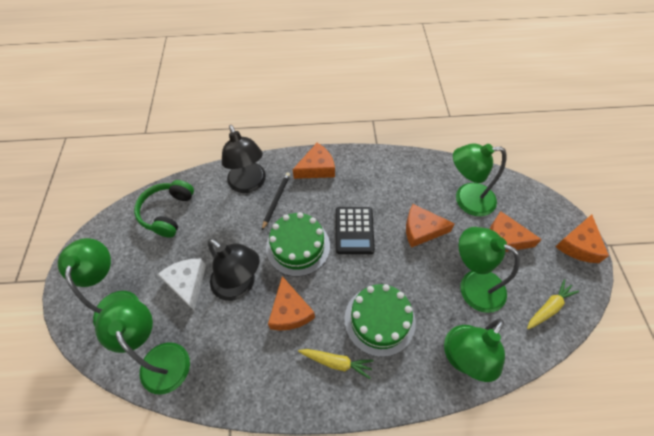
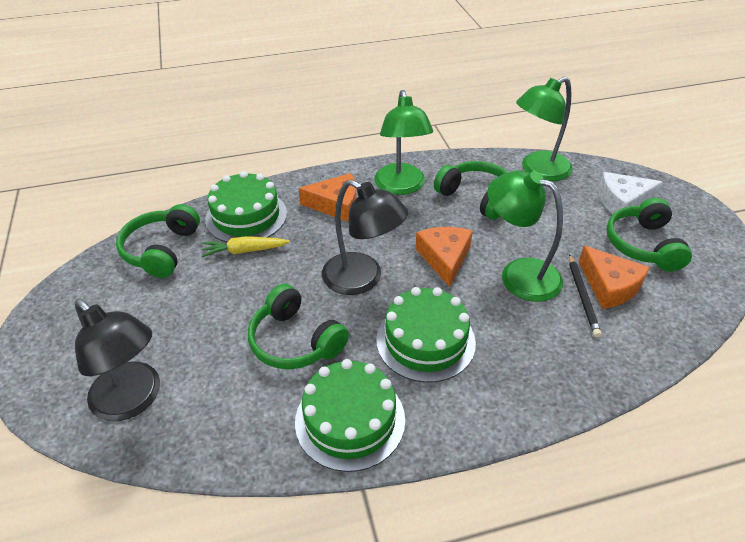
black calculator: [336,207,375,254] = 1 -> none = 0
green cake: [266,212,330,277] [344,284,416,357] = 2 -> [205,171,287,242] [295,359,405,472] [376,287,476,383] = 3
green headphones: [134,180,194,238] = 1 -> [116,204,200,278] [248,284,349,370] [434,161,508,220] [606,198,692,272] = 4
green lamp: [58,238,139,326] [95,298,190,395] [444,319,505,382] [453,143,506,216] [459,227,520,313] = 5 -> [374,90,433,195] [488,170,563,302] [516,76,573,181] = 3
orange cheese: [268,276,315,331] [293,143,335,179] [406,204,455,248] [490,211,542,252] [555,215,609,263] = 5 -> [298,173,356,222] [415,227,473,287] [579,246,650,309] = 3
yellow carrot: [298,349,374,379] [527,279,579,329] = 2 -> [202,236,290,257] = 1

